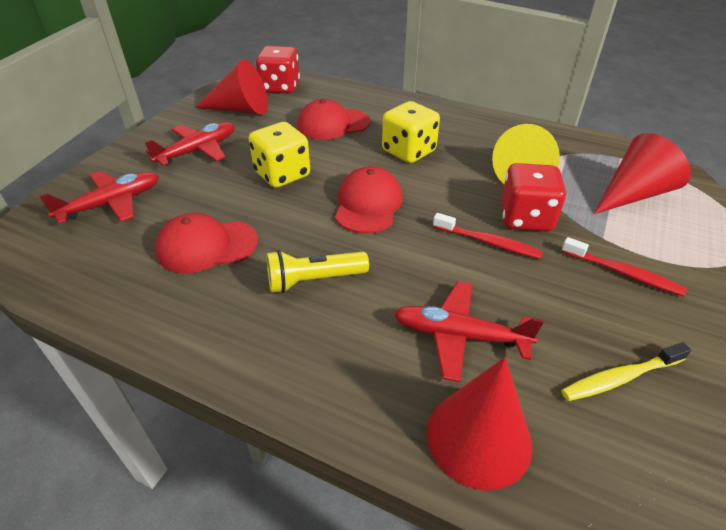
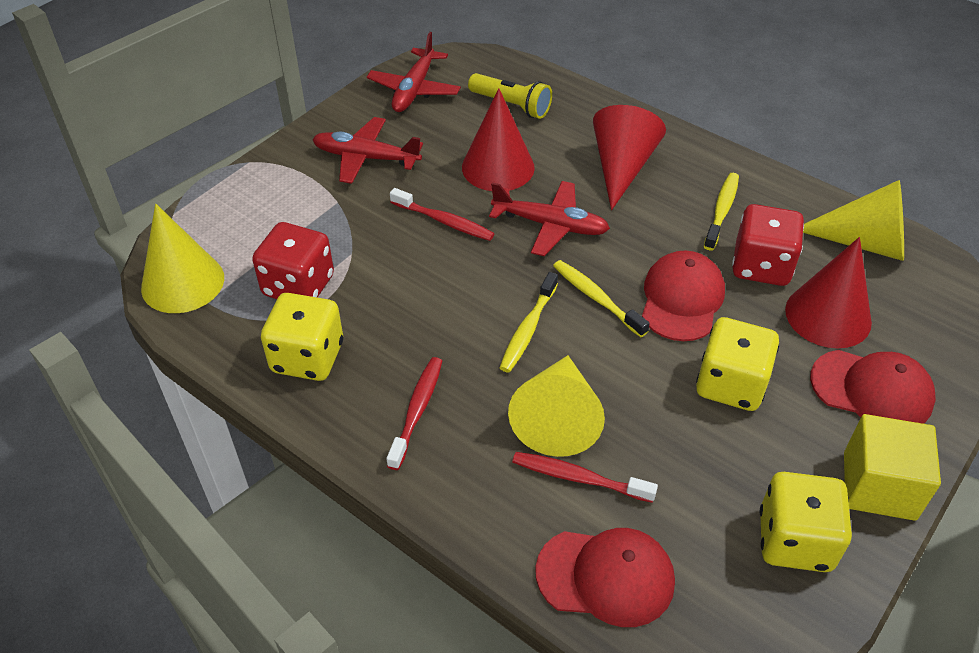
red toothbrush: [433,213,543,259] [562,237,687,297] = 2 -> [386,357,442,470] [390,188,494,241] [512,452,658,503] = 3
yellow cone: [492,124,560,184] = 1 -> [141,204,224,313] [508,355,605,457] [803,180,904,261] = 3
yellow cube: none = 0 -> [844,414,941,521] = 1
yellow dice: [249,122,310,188] [382,101,440,163] = 2 -> [261,293,343,381] [696,317,779,411] [760,472,852,572] = 3
yellow toothbrush: [561,342,691,401] = 1 -> [499,272,558,372] [553,260,650,337] [704,173,739,251] = 3

